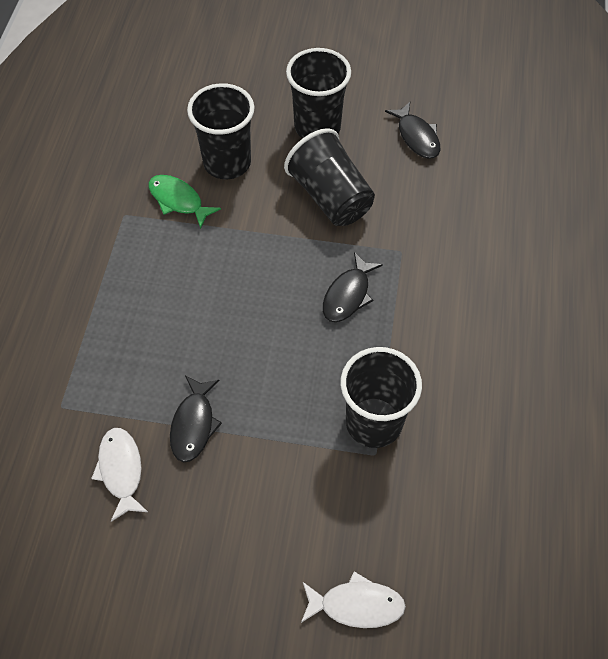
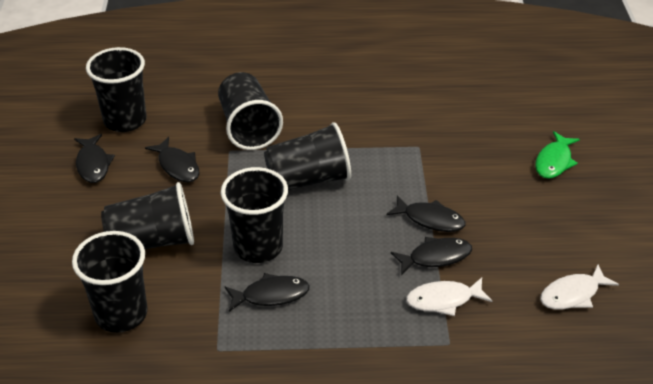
black cup: [187,83,255,179] [284,128,375,226] [286,48,351,138] [341,347,422,448] = 4 -> [72,231,147,333] [86,47,147,132] [101,182,194,249] [218,72,283,150] [221,167,288,263] [264,122,351,190] = 6
black fish: [170,376,222,462] [323,252,383,322] [385,102,440,159] = 3 -> [74,134,115,183] [145,137,200,182] [225,273,310,312] [386,195,466,232] [391,237,472,275] = 5

